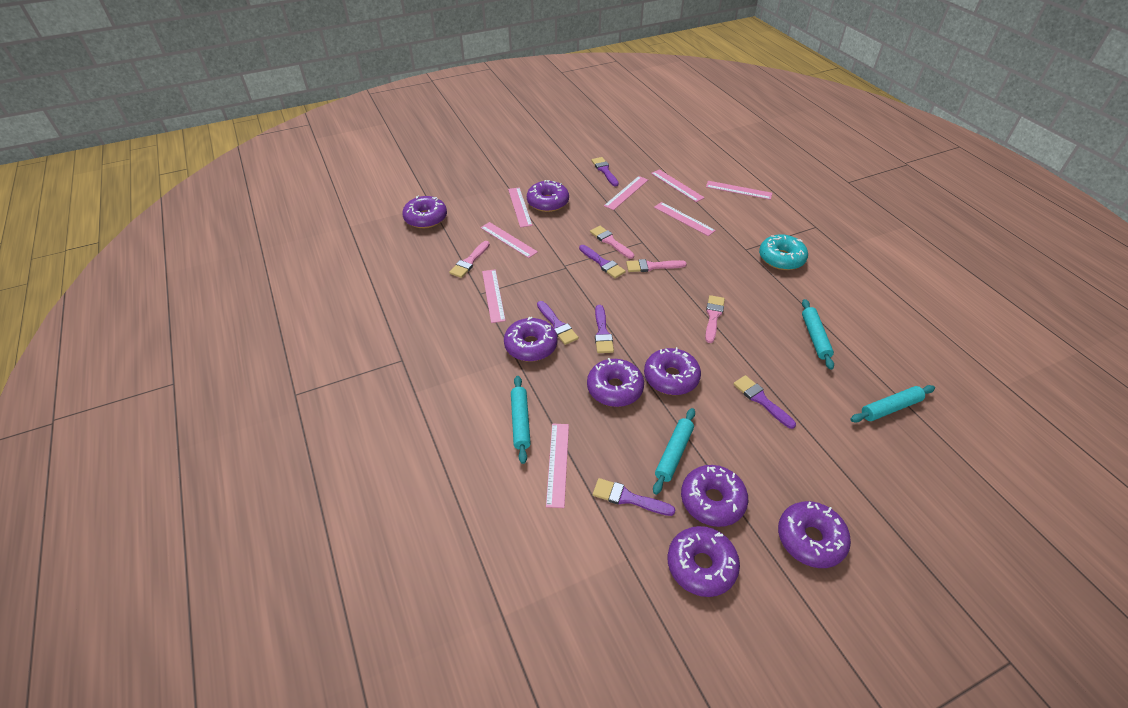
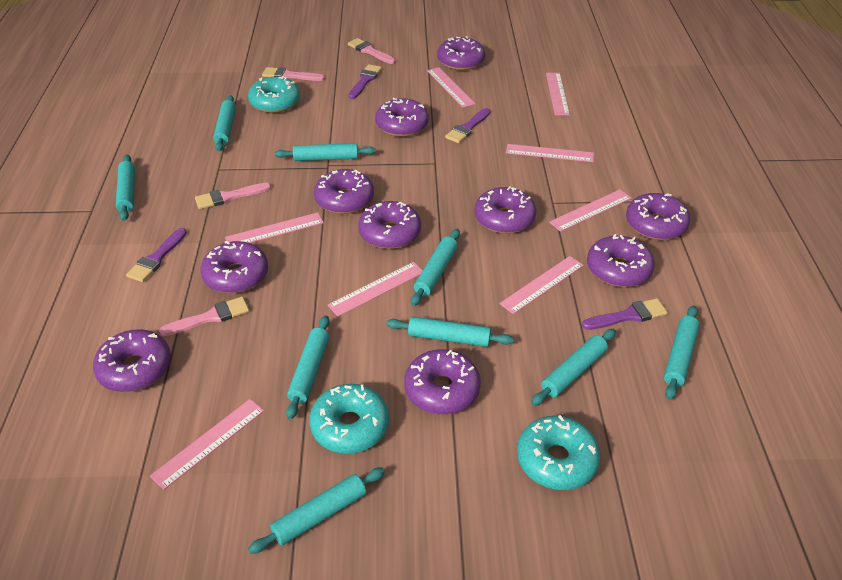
purple brush: [537,301,579,345] [579,245,626,278] [591,157,619,187] [593,478,676,516] [595,305,614,353] [733,375,796,429] = 6 -> [126,228,187,282] [348,64,382,99] [445,108,491,143] [582,298,668,330] = 4
purple donut: [402,196,447,228] [504,316,558,362] [527,180,569,212] [587,358,644,407] [644,347,701,395] [667,526,740,597] [681,465,748,527] [778,501,851,568] = 8 -> [93,329,171,392] [200,241,268,293] [314,169,374,214] [358,201,421,249] [375,98,429,137] [404,349,481,414] [437,36,485,70] [474,187,536,234] [587,234,655,287] [626,193,690,240] = 10
turquoise donut: [759,234,808,270] = 1 -> [248,76,300,113] [309,384,389,454] [517,415,601,490] = 3
turquoise rolling pin: [511,376,531,464] [653,408,695,495] [802,299,834,370] [850,385,935,423] = 4 -> [116,155,135,221] [213,95,236,151] [248,467,385,554] [275,143,376,161] [286,315,330,420] [387,317,514,347] [411,229,460,306] [531,329,616,406] [664,306,700,400] = 9

